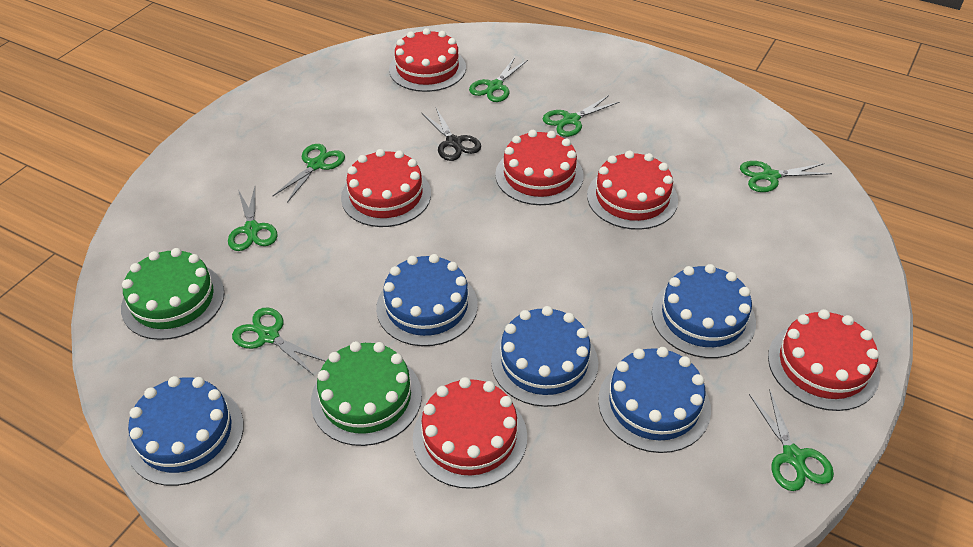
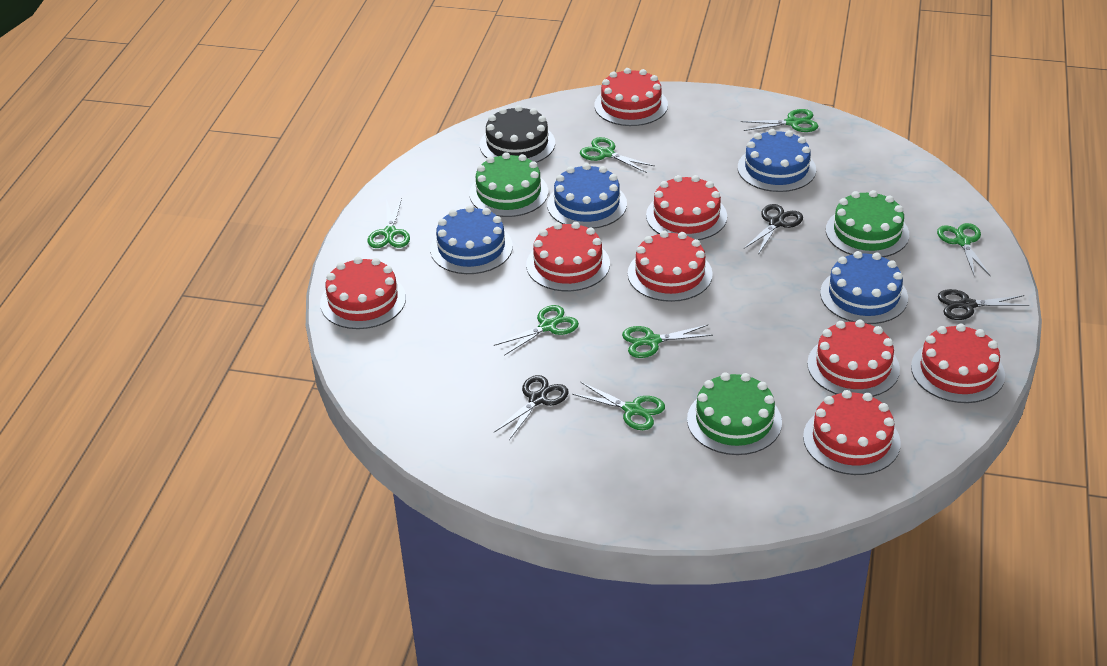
black cake: none = 0 -> [480,105,555,163] = 1
black scissors: [422,108,481,161] = 1 -> [494,375,569,440] [744,204,803,255] [938,289,1030,320] = 3
blue cake: [126,376,244,486] [376,254,478,346] [491,306,598,407] [598,347,711,453] [652,264,756,358] = 5 -> [430,205,513,274] [547,163,627,229] [738,129,816,192] [820,251,908,324] = 4
green cake: [121,248,224,340] [311,341,422,446] = 2 -> [469,152,548,217] [687,372,782,455] [826,190,909,257] = 3
red cake: [341,149,431,227] [389,28,466,92] [413,377,527,489] [495,130,584,205] [587,151,678,230] [768,309,880,411] = 6 -> [320,257,406,329] [526,222,610,291] [594,68,668,126] [628,231,713,302] [646,175,727,240] [803,390,901,475] [807,320,900,397] [911,324,1005,403] = 8

